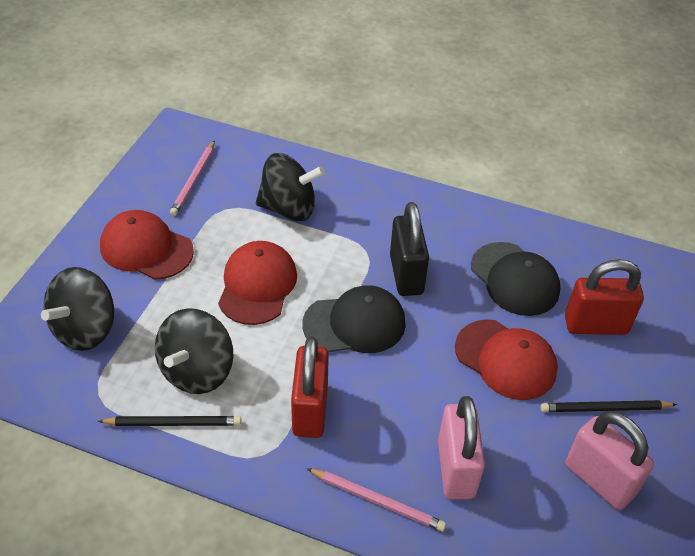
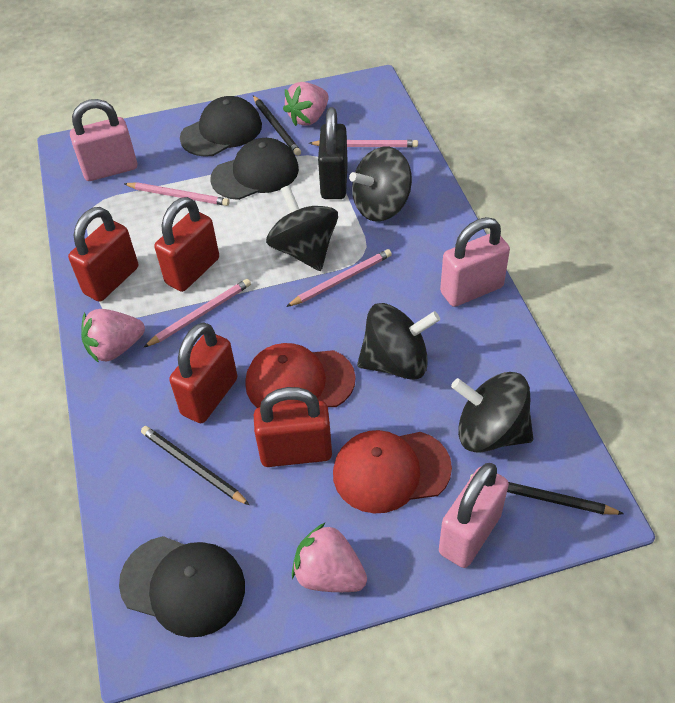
black cap: [302,285,406,353] [471,242,560,316] = 2 -> [119,536,245,637] [180,96,262,157] [210,138,299,200] = 3
black pencil: [98,416,241,426] [541,400,677,412] = 2 -> [141,426,250,505] [253,95,301,156] [470,474,624,515] = 3
black spinning top: [41,267,114,351] [155,308,233,394] [256,153,325,221] = 3 -> [266,185,338,271] [349,147,412,222] [357,303,440,380] [451,372,533,453] = 4
pink padlock: [438,396,485,499] [566,411,654,510] = 2 -> [70,99,137,181] [439,463,509,568] [440,217,510,307] = 3
pink pencil: [170,141,215,216] [307,468,446,531] = 2 -> [124,182,230,206] [143,279,251,348] [286,249,392,307] [309,140,418,147] = 4
pink strawberry: none = 0 -> [81,309,145,363] [283,82,329,126] [292,522,367,592] = 3
red cap: [100,210,194,280] [218,241,297,325] [455,319,558,400] = 3 -> [245,343,356,408] [333,430,452,513] = 2
red padlock: [291,336,329,438] [565,259,644,335] = 2 -> [68,207,138,302] [154,197,219,292] [169,322,237,423] [254,387,332,467] = 4

